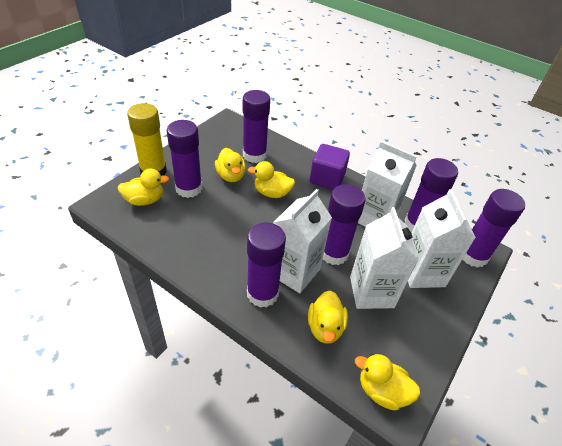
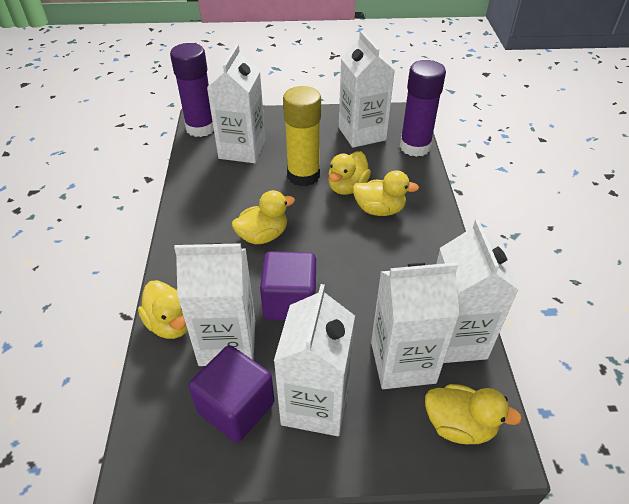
purple cube: [310,144,350,189] = 1 -> [189,345,275,443] [260,251,316,320] = 2
purple glue stick: [167,120,202,198] [243,90,270,163] [247,222,286,308] [323,184,366,265] [404,158,458,232] [462,189,525,268] = 6 -> [170,43,214,137] [400,60,446,157] = 2
white carton: [273,189,332,293] [350,207,419,309] [358,141,417,227] [408,189,476,288] = 4 -> [174,243,255,366] [207,44,265,163] [274,284,355,436] [339,31,395,148] [371,262,460,389] [436,219,519,363] = 6

